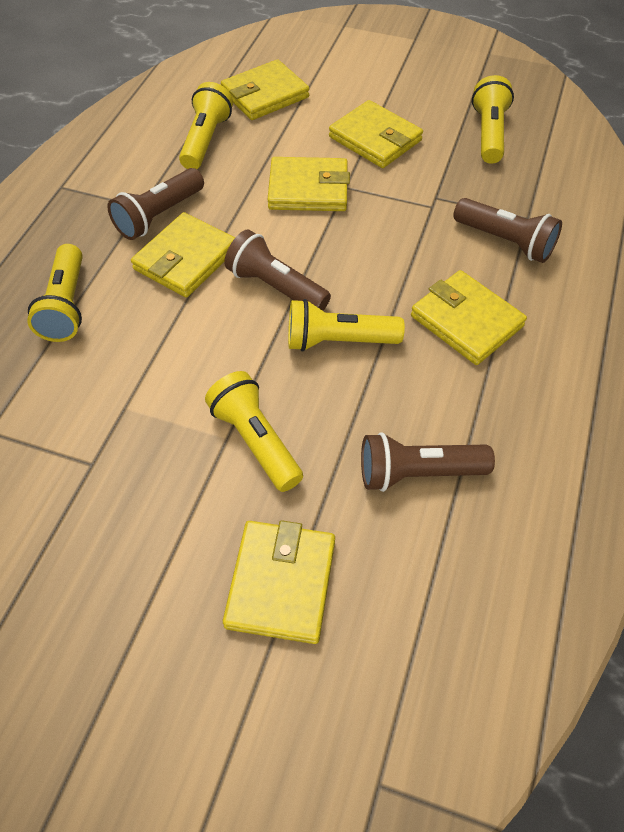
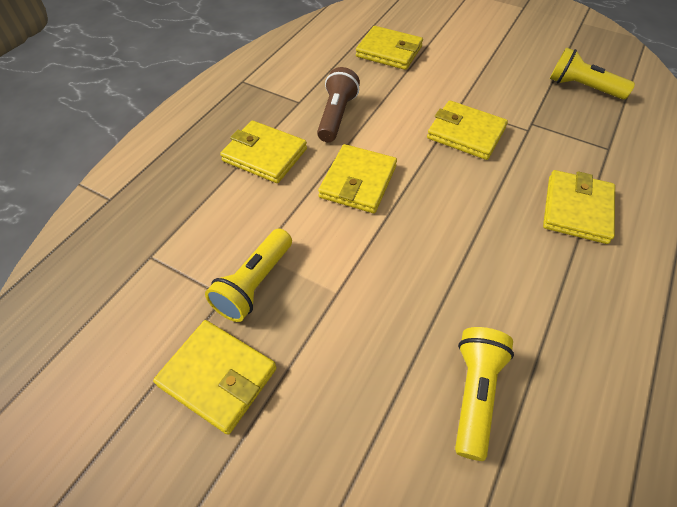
brown flashlight: [107,168,204,240] [224,229,331,311] [361,432,495,492] [453,198,562,263] = 4 -> [317,67,360,142] = 1
yellow flashlight: [27,244,83,342] [179,82,233,169] [205,371,303,492] [288,299,405,352] [472,75,514,164] = 5 -> [205,229,292,322] [455,327,514,461] [550,47,635,99] = 3

